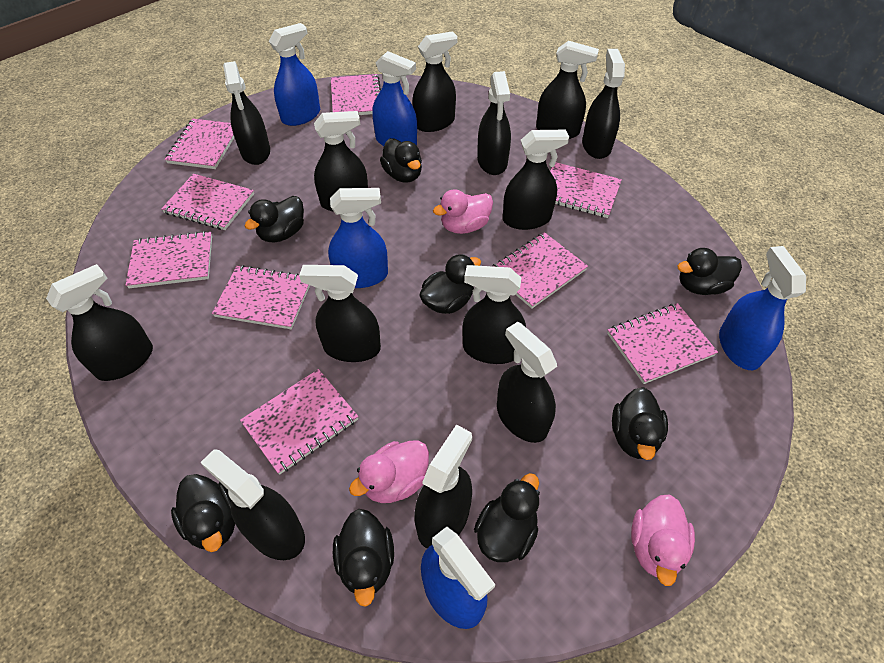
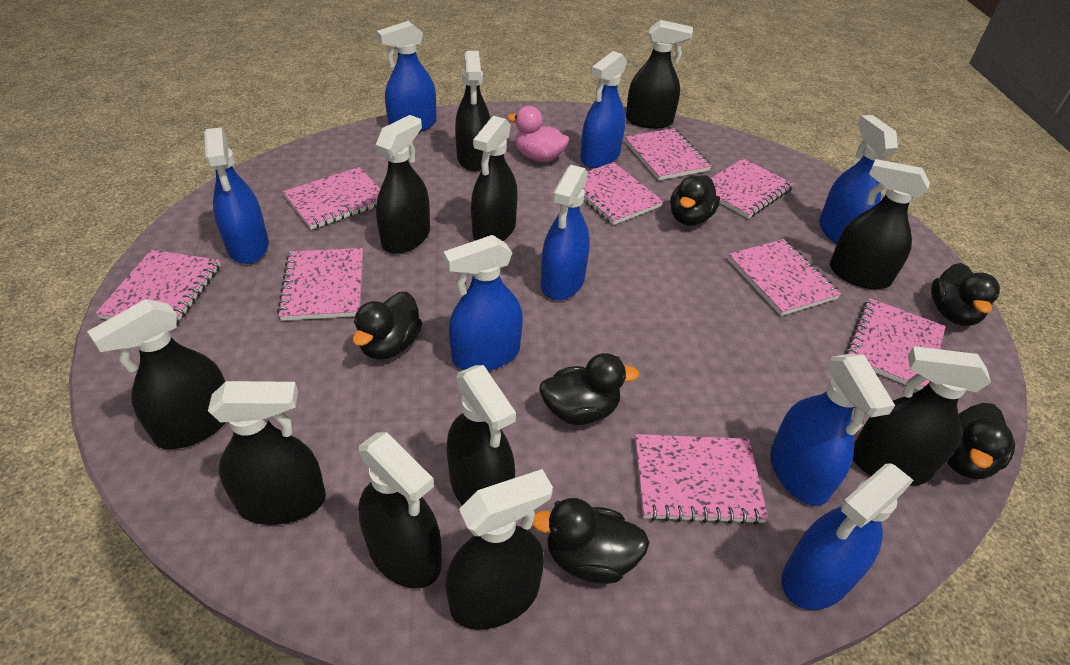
black duck: [171,474,235,552] [245,196,304,242] [333,509,394,607] [380,138,422,183] [419,254,481,314] [474,473,540,562] [612,387,668,460] [677,248,742,295] = 8 -> [352,292,422,360] [532,498,650,584] [539,353,639,425] [670,175,720,226] [931,263,1000,326] [947,403,1015,479] = 6
black spray bottle: [46,264,153,381] [200,449,305,560] [223,61,270,165] [299,265,381,362] [314,111,368,212] [412,31,458,132] [414,425,472,548] [462,265,526,364] [477,71,511,175] [497,322,557,443] [503,130,569,230] [536,41,599,139] [582,49,625,159] = 13 -> [87,299,226,449] [208,381,326,525] [358,432,442,588] [376,115,430,254] [445,469,553,630] [447,365,516,505] [455,51,490,171] [471,116,518,241] [626,20,693,129] [830,159,930,289] [853,346,991,486] = 11
blue spray bottle: [269,23,320,126] [328,188,388,288] [372,51,417,146] [421,527,496,629] [719,246,806,370] = 5 -> [204,127,269,264] [377,21,436,132] [443,235,523,371] [541,165,590,300] [580,51,627,168] [770,354,895,506] [782,463,914,610] [819,115,898,244] = 8
pink duck: [349,440,429,503] [433,189,493,234] [631,495,695,586] = 3 -> [507,106,569,162] = 1

